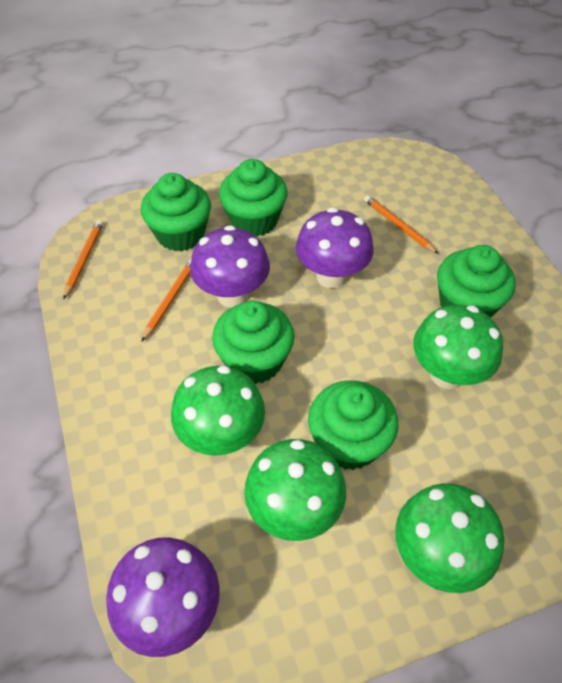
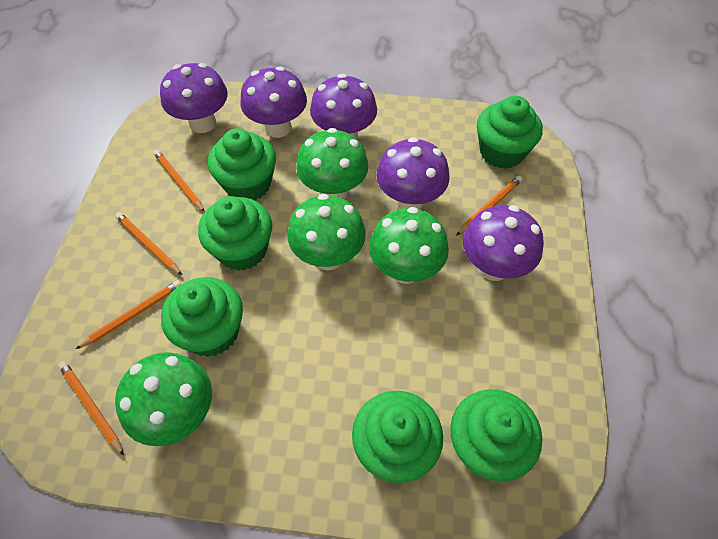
green cupcake: [141,173,211,251] [212,301,295,384] [219,159,288,237] [308,380,398,470] [437,245,516,318] = 5 -> [161,277,243,357] [198,196,272,271] [208,128,276,201] [352,391,443,483] [450,389,542,481] [477,96,543,169] = 6
orange pencil: [63,220,103,300] [141,259,191,342] [364,195,438,254] = 3 -> [58,361,124,456] [76,280,181,349] [115,212,182,275] [153,150,205,212] [456,176,522,236] = 5
purple mushroom: [106,537,220,657] [190,225,270,307] [296,208,374,288] = 3 -> [160,63,228,133] [240,66,307,138] [310,74,377,139] [376,137,450,209] [463,205,544,281] = 5

